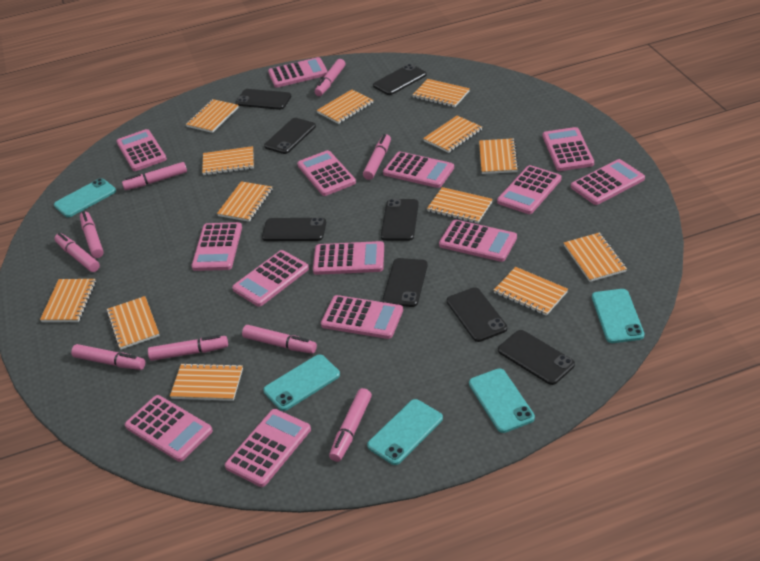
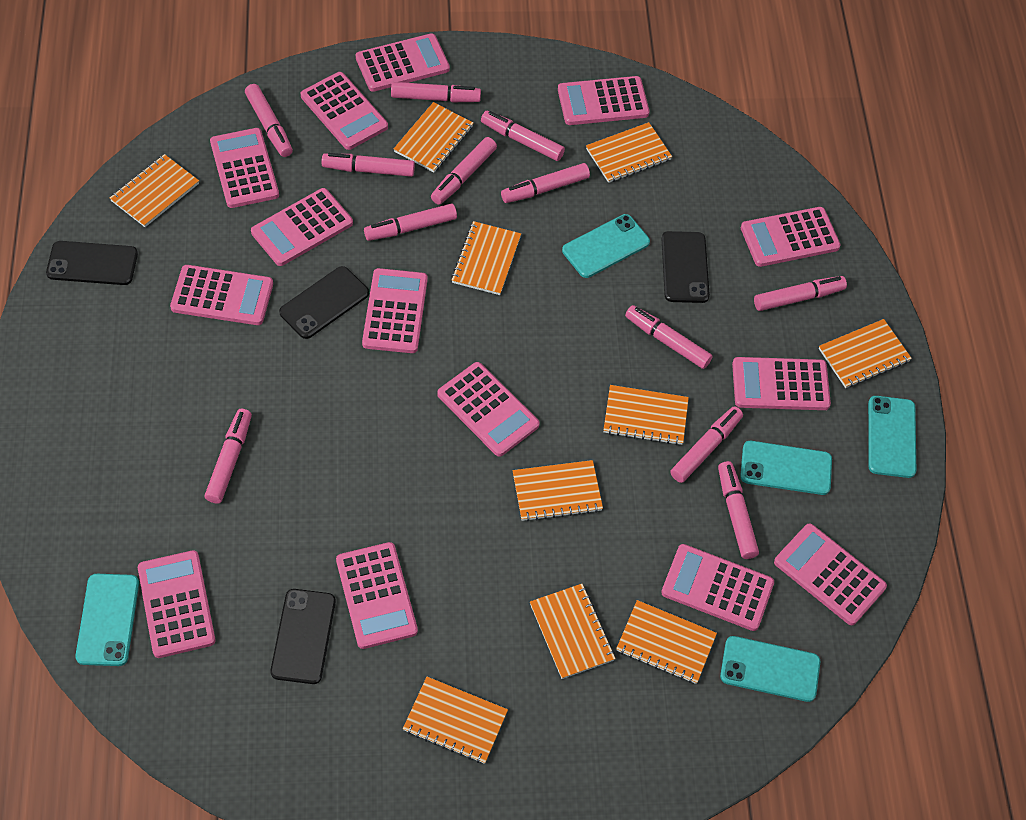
black phone: [236,89,291,110] [262,217,326,241] [264,118,316,154] [373,64,427,95] [381,199,419,241] [383,258,428,307] [447,287,507,342] [498,330,575,385] = 8 -> [46,241,138,285] [270,589,336,684] [279,266,369,339] [662,231,710,303] = 4
orange notebook: [40,279,96,322] [106,296,160,350] [170,363,243,401] [186,99,239,133] [202,146,254,175] [217,181,272,222] [317,89,373,124] [412,79,470,107] [423,116,482,153] [427,187,493,223] [479,138,519,174] [494,267,568,316] [564,232,627,282] = 13 -> [110,154,199,227] [394,102,473,172] [403,677,508,764] [451,221,521,295] [513,460,603,521] [530,584,615,679] [586,122,672,183] [604,385,689,445] [616,600,717,684] [819,319,912,388] = 10
pink marker: [55,233,100,272] [71,344,145,370] [80,211,104,258] [122,162,187,190] [148,335,228,361] [242,325,317,354] [315,59,345,96] [329,388,372,462] [363,134,391,180] = 9 -> [205,409,252,504] [245,84,293,157] [321,153,415,177] [364,203,457,241] [391,82,481,102] [431,137,497,205] [481,111,565,161] [501,163,590,203] [625,305,712,369] [670,406,743,483] [718,461,759,559] [754,276,847,311] = 12

